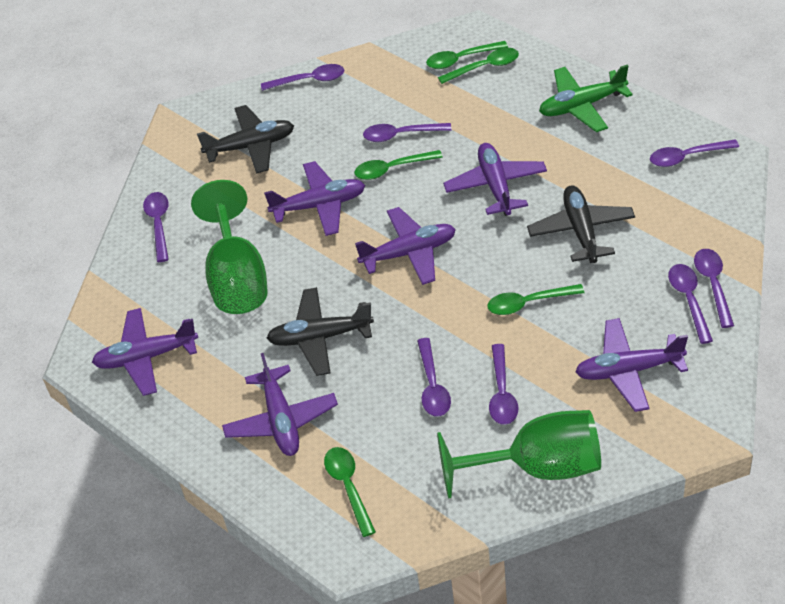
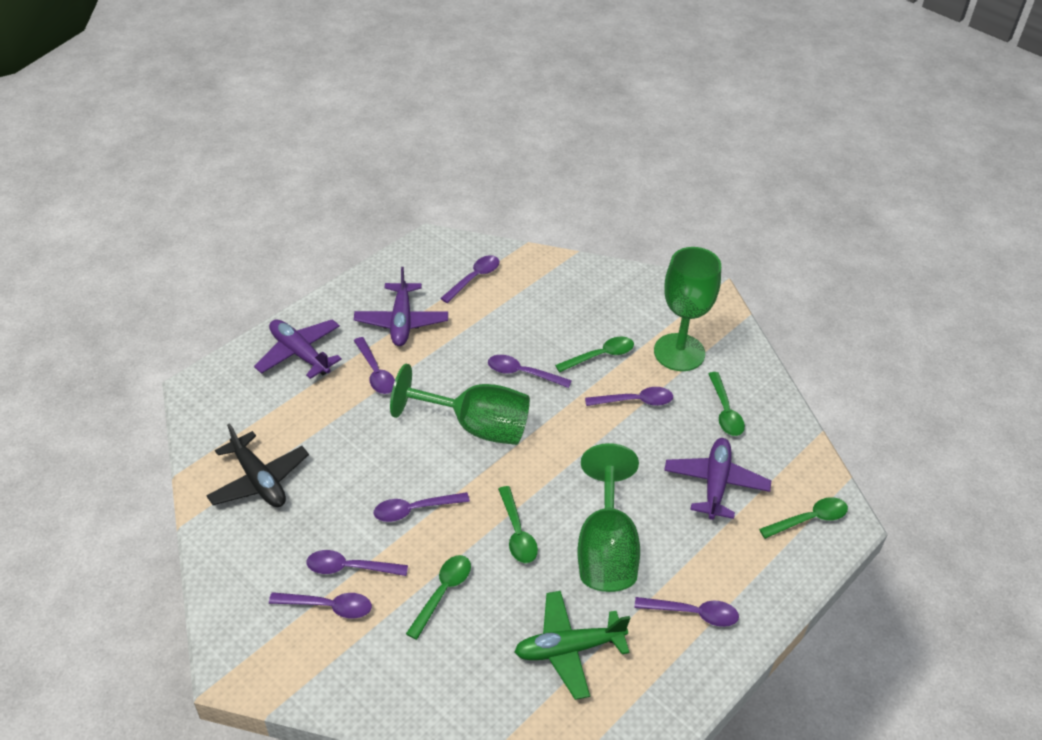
black plane: [197,105,294,174] [267,287,374,376] [527,185,635,263] = 3 -> [206,423,309,507] = 1
green goblet: [191,180,268,314] [437,410,601,498] = 2 -> [390,364,530,445] [577,443,640,592] [654,247,721,371] = 3
purple plane: [92,308,198,396] [222,353,338,456] [264,161,365,236] [355,207,456,285] [443,143,547,216] [575,318,688,412] = 6 -> [254,319,342,379] [354,267,448,346] [664,438,771,520] = 3

